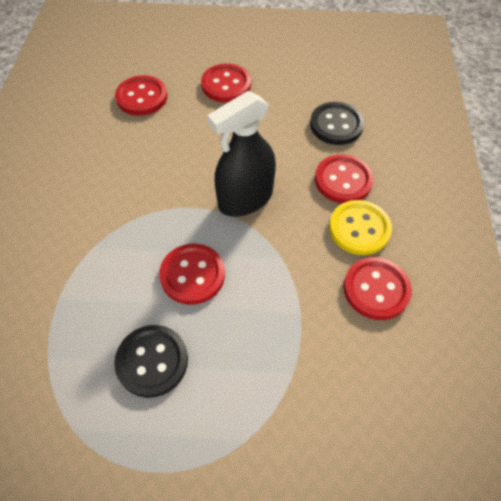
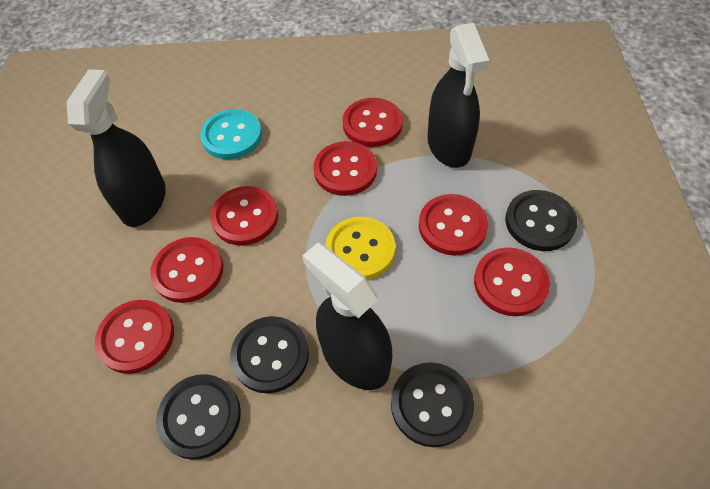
black button: [114,325,188,398] [310,102,364,145] = 2 -> [156,374,241,460] [230,316,309,394] [391,362,474,447] [505,190,577,251] = 4
black spray bottle: [207,91,276,217] = 1 -> [67,69,166,227] [302,243,392,390] [427,23,489,168] = 3
red button: [115,75,167,116] [159,244,225,305] [201,63,251,102] [315,154,374,203] [343,257,412,320] = 5 -> [95,300,174,374] [150,237,223,303] [210,186,278,246] [313,141,377,196] [343,98,403,147] [419,194,488,256] [474,248,550,316] = 7
turquoise button: none = 0 -> [200,109,262,159] = 1

